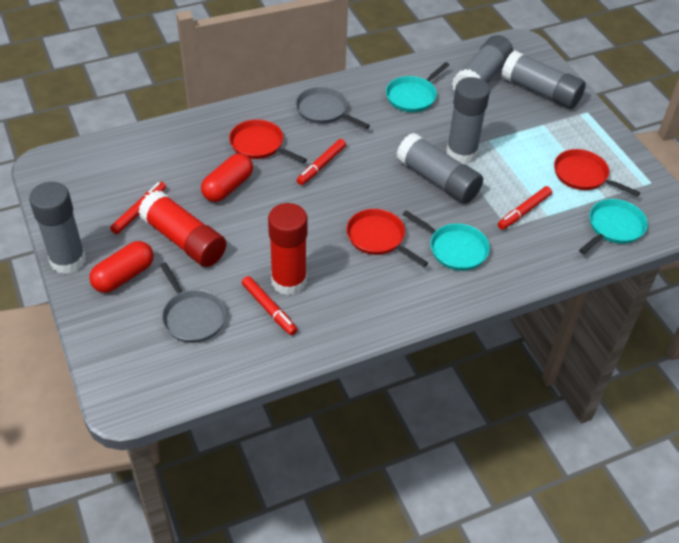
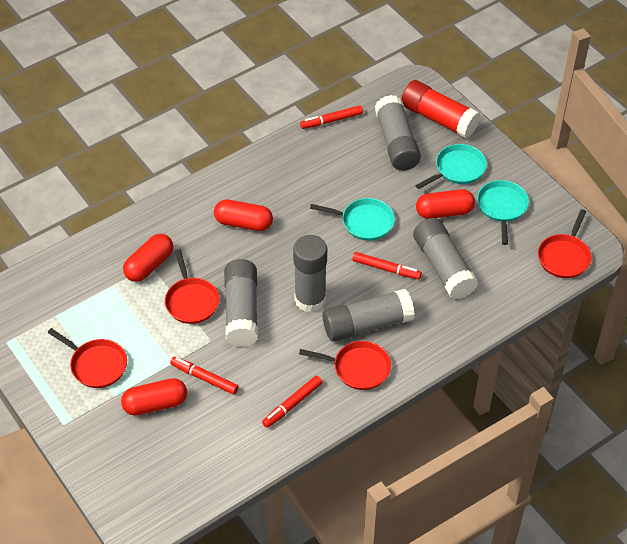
grey pan: [160,262,226,343] [296,87,370,129] = 2 -> none = 0
red capsule: [89,241,154,293] [201,153,253,202] = 2 -> [121,378,187,416] [123,234,173,282] [214,200,273,231] [416,189,475,219] = 4
red glue stick: [138,190,226,267] [268,203,308,295] = 2 -> [401,80,480,138] = 1
red pan: [229,119,307,163] [347,209,428,267] [554,149,640,197] = 3 -> [47,328,127,388] [165,250,219,324] [299,341,391,390] [538,209,591,278] = 4

